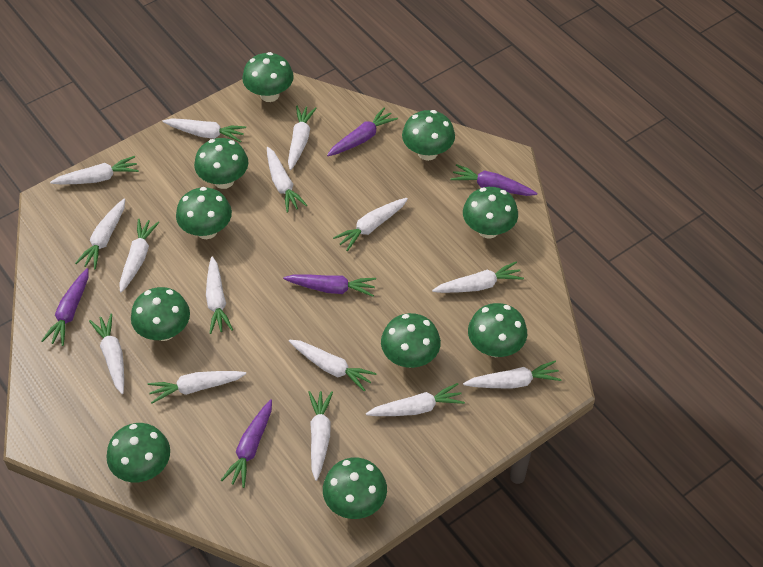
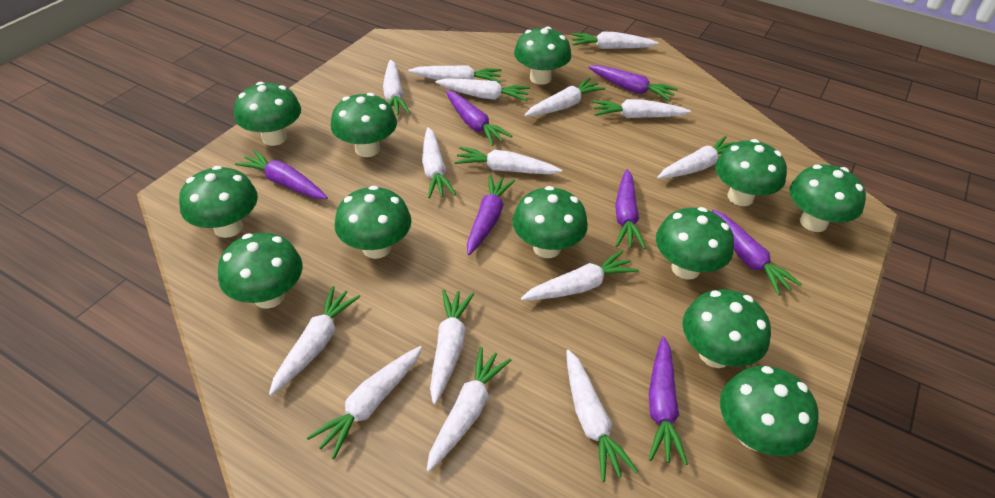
green mushroom: [106,423,170,482] [131,287,190,341] [176,187,232,239] [194,138,248,189] [242,52,294,102] [323,457,387,519] [381,313,441,368] [402,110,455,161] [463,187,518,239] [468,303,527,357] = 10 -> [179,166,258,238] [218,232,302,309] [234,82,301,146] [331,93,397,157] [335,186,411,259] [512,186,588,258] [514,26,571,85] [656,207,734,280] [682,289,771,368] [715,139,787,206] [720,366,818,456] [789,164,866,232] = 12
purple carrot: [41,268,89,346] [221,399,272,488] [283,274,376,297] [327,108,398,156] [450,164,537,196] = 5 -> [235,150,328,199] [446,90,512,146] [467,174,515,255] [588,65,678,101] [615,169,646,249] [649,337,688,465] [712,209,802,295] = 7

